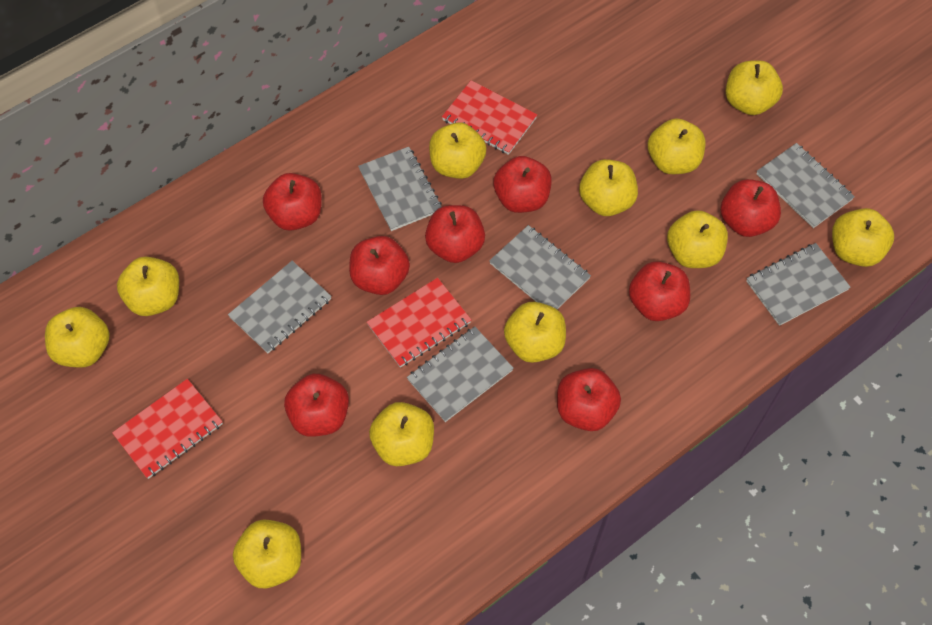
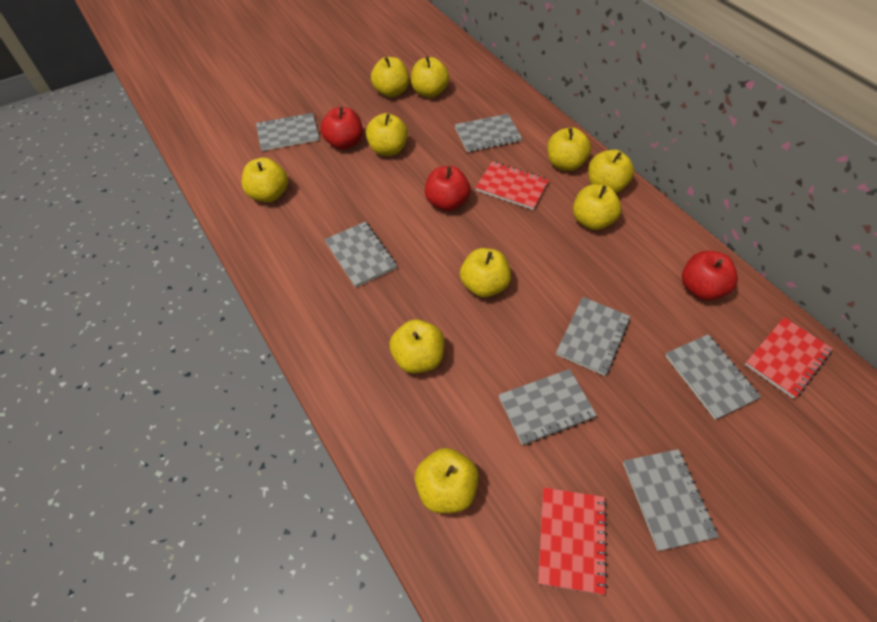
grey notebook: [228,261,332,353] [358,147,442,231] [407,326,514,422] [489,225,591,309] [746,243,851,326] [757,143,855,228] = 6 -> [256,113,319,151] [324,222,397,288] [455,114,522,152] [499,369,597,445] [556,297,631,376] [623,449,719,551] [665,334,761,420] = 7
red apple: [263,173,322,231] [284,374,349,437] [349,236,410,295] [425,205,485,263] [493,156,552,213] [557,368,621,431] [629,261,690,321] [721,179,781,237] = 8 -> [321,107,363,150] [425,166,470,211] [682,251,738,300] = 3
yellow apple: [45,307,110,368] [117,257,179,316] [233,519,301,588] [369,402,434,466] [429,122,487,179] [504,302,566,363] [579,159,638,216] [648,118,705,174] [667,210,728,268] [726,60,783,115] [832,208,894,267] = 11 -> [242,158,288,202] [366,113,408,156] [371,57,409,97] [389,319,445,373] [411,56,449,98] [415,448,479,513] [460,248,511,298] [547,127,591,171] [573,184,621,230] [588,150,634,193] = 10

